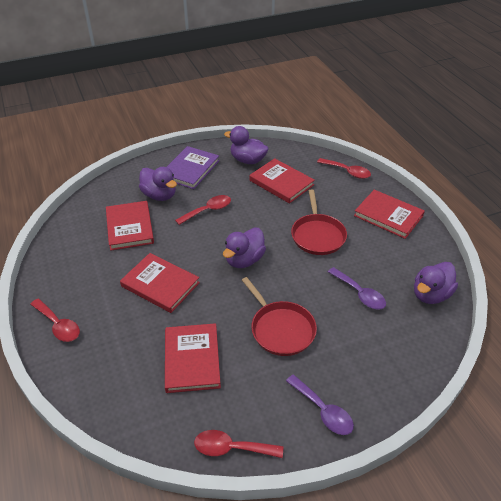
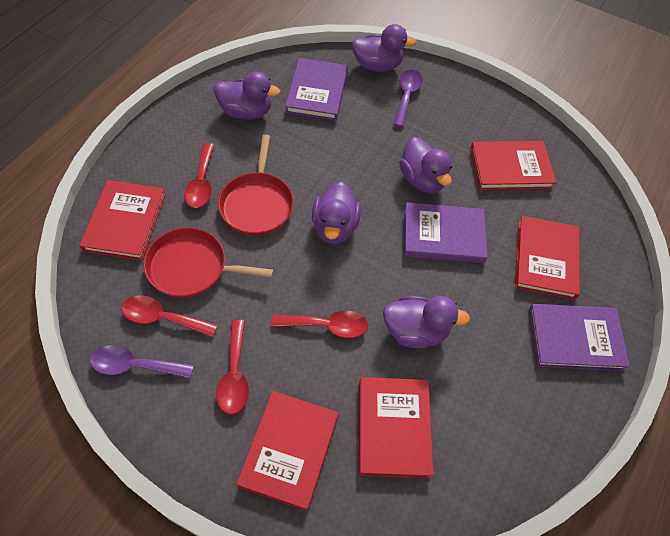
purple book: [167,146,219,189] = 1 -> [285,58,348,121] [404,202,488,263] [529,304,630,371] = 3
purple duck: [139,167,177,201] [223,228,266,268] [224,126,269,164] [414,262,458,304] = 4 -> [214,72,281,120] [312,182,361,244] [351,24,416,72] [383,296,470,348] [399,137,452,193] = 5

